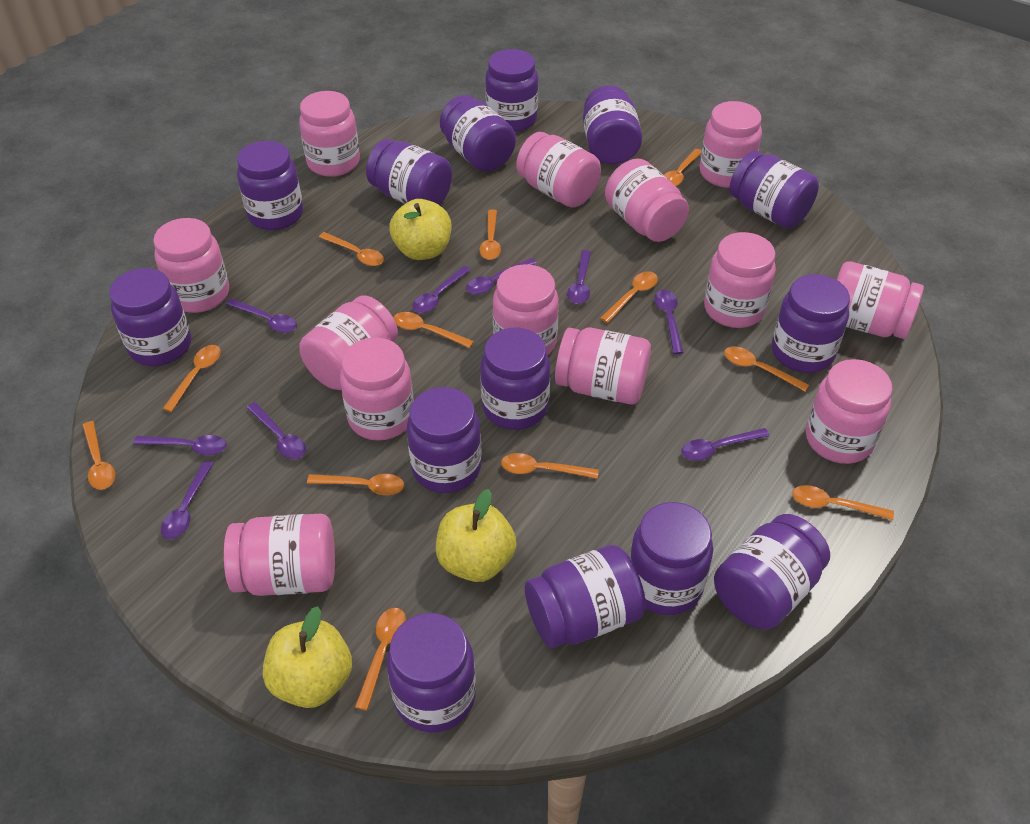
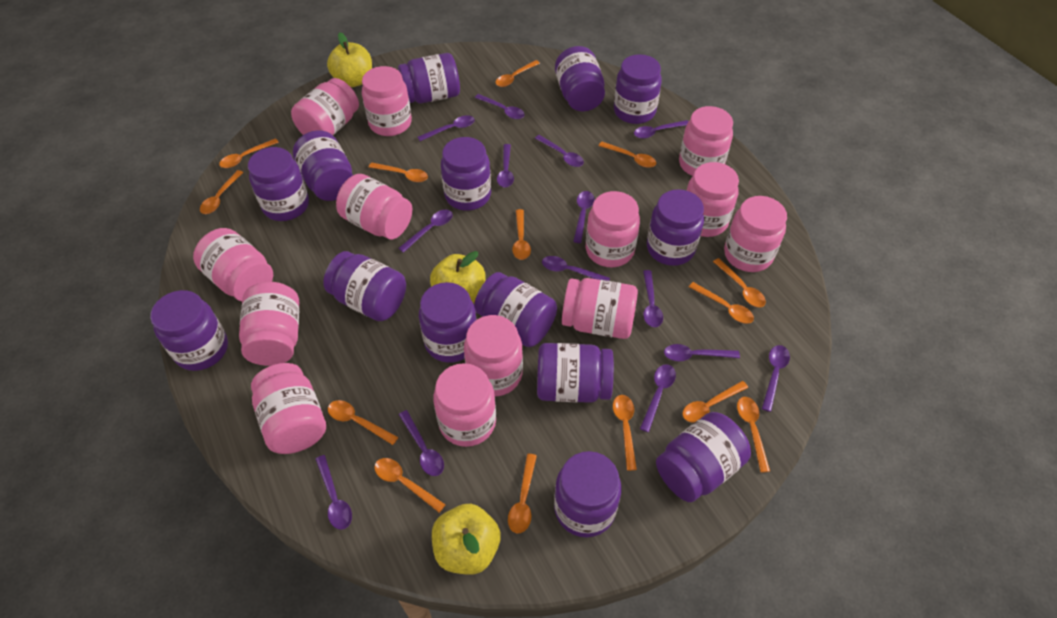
orange spoon: [82,421,115,490] [163,345,221,412] [307,474,404,495] [319,232,384,266] [355,608,406,711] [394,312,474,348] [479,209,501,260] [501,453,598,479] [600,271,658,323] [664,149,702,186] [724,347,809,391] [792,485,894,520] = 12 -> [200,170,243,214] [219,138,279,168] [328,400,398,445] [369,162,428,182] [374,458,446,513] [495,60,540,87] [508,454,537,533] [512,209,531,260] [599,141,656,168] [613,395,637,471] [682,381,748,423] [689,282,754,324] [713,258,766,307] [737,397,770,473] = 14
purple spoon: [133,435,227,455] [161,461,214,540] [226,298,297,333] [246,402,306,459] [412,266,471,313] [466,258,537,295] [567,250,591,304] [654,290,684,354] [681,428,770,461] = 9 -> [315,455,352,530] [398,209,453,253] [399,410,444,476] [418,115,475,141] [475,94,525,119] [497,144,514,188] [535,135,584,167] [542,256,610,281] [573,191,594,243] [634,120,689,139] [640,364,676,432] [643,270,663,327] [664,344,740,361] [762,345,790,412] = 14

